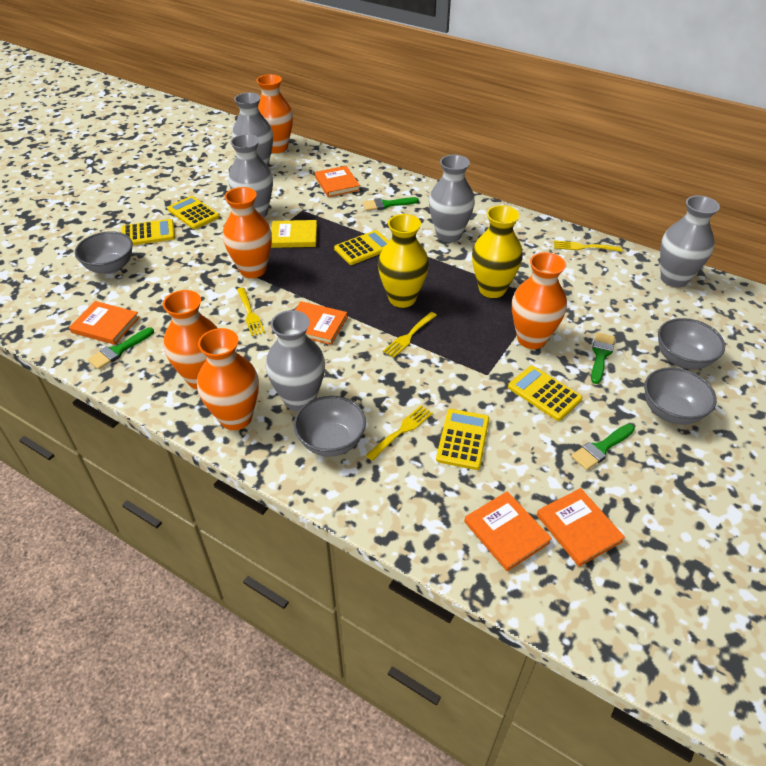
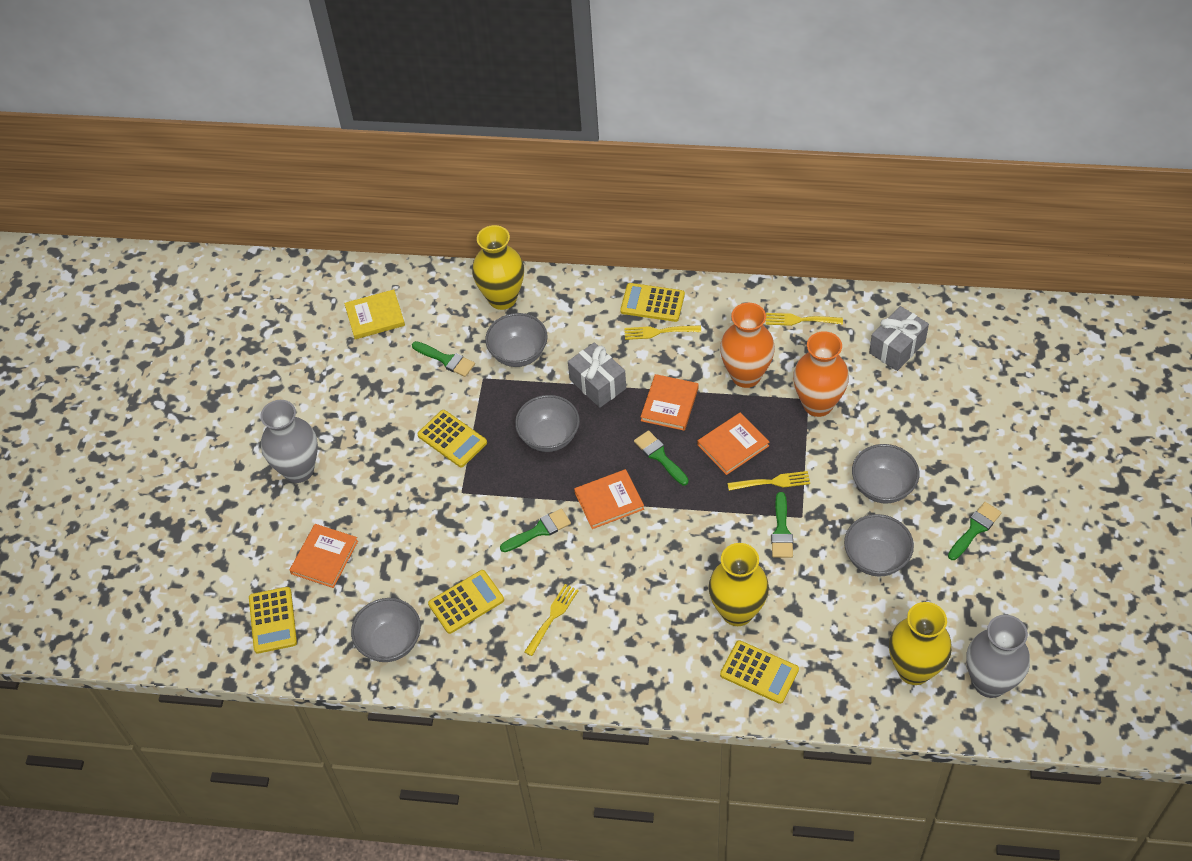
green brush: [88,327,154,370] [363,197,419,211] [571,424,635,470] [591,332,615,384] = 4 -> [412,341,475,377] [500,508,571,552] [634,430,689,485] [771,492,793,558] [948,502,1002,560] = 5
grey bowl: [75,231,133,274] [294,396,366,457] [644,367,717,425] [658,318,725,369] = 4 -> [351,598,421,662] [485,313,548,367] [515,395,580,452] [844,514,914,576] [852,444,919,504] = 5
grey gift: none = 0 -> [568,342,626,408] [869,306,929,371] = 2
grey vase: [228,134,273,217] [232,92,273,166] [266,310,325,411] [429,155,475,243] [660,195,720,287] = 5 -> [260,400,318,483] [966,615,1030,698] = 2
orange book: [69,301,140,345] [295,301,347,345] [315,166,360,197] [464,491,552,571] [537,488,625,567] = 5 -> [290,524,358,588] [574,469,644,529] [641,374,699,431] [697,412,769,475] = 4
orange vase: [163,290,217,389] [197,328,259,430] [223,187,272,278] [257,74,293,153] [512,252,567,349] = 5 -> [720,303,775,388] [793,331,849,417] = 2
yellow vase: [378,214,429,308] [472,205,523,298] = 2 -> [472,225,524,310] [709,543,769,626] [889,602,952,685] = 3

